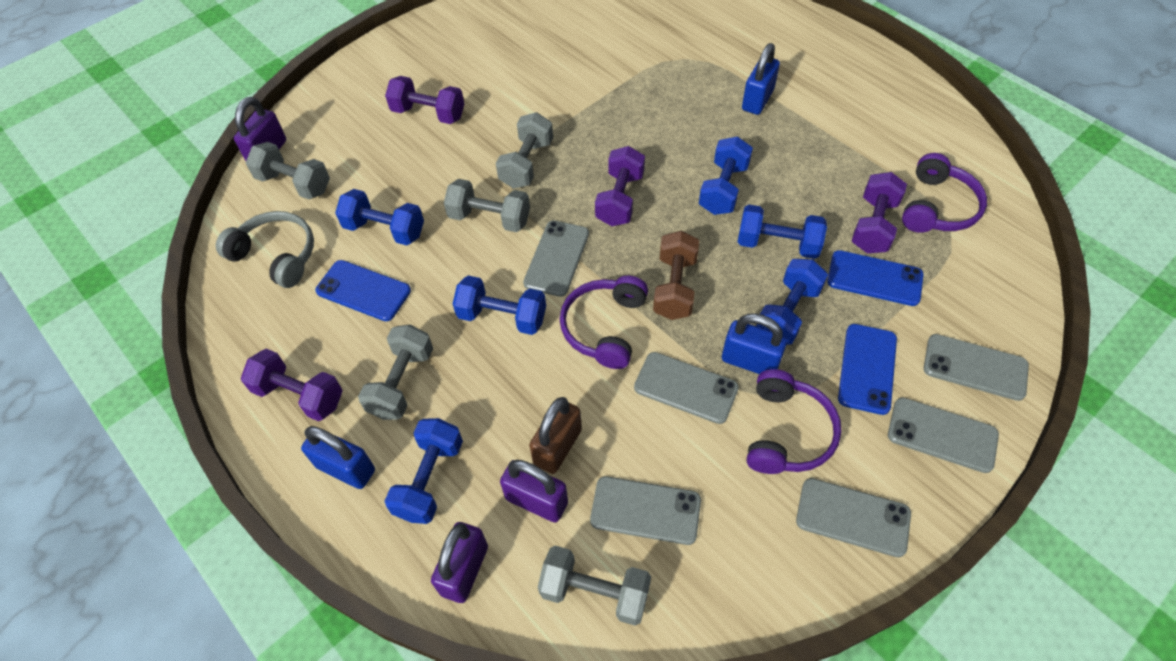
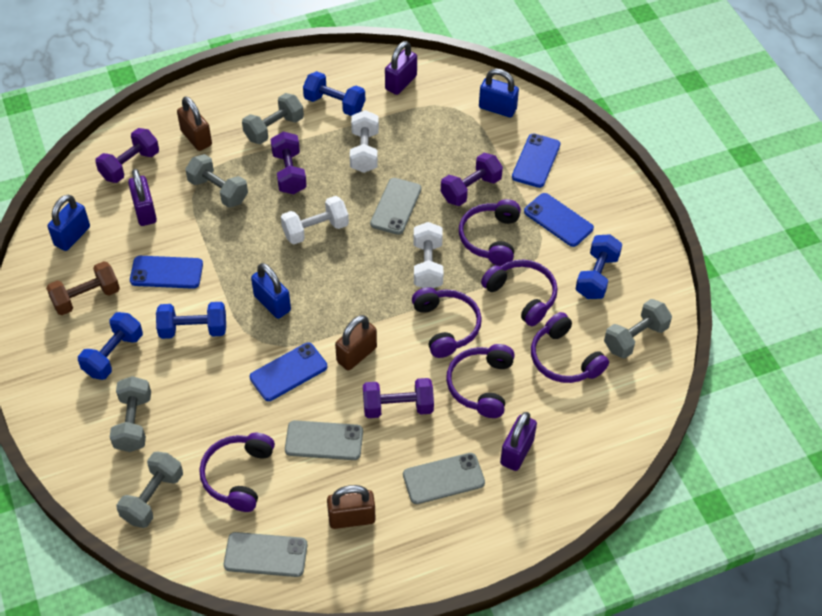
blue dumbbell: [335,189,424,246] [385,418,463,524] [453,275,546,335] [699,137,753,215] [738,205,827,259] [756,259,828,345] = 6 -> [78,312,143,380] [156,302,226,339] [303,71,365,116] [576,234,622,299] = 4
blue phone: [315,260,411,321] [827,250,924,306] [838,324,897,415] = 3 -> [130,256,203,289] [250,343,327,401] [512,133,561,188] [524,193,594,247] = 4
brown padlock: [529,397,582,474] = 1 -> [177,96,212,151] [327,485,375,529] [335,315,377,371] = 3
grey headphones: [216,211,314,288] = 1 -> none = 0
grey phone: [523,220,589,297] [590,476,701,545] [634,352,739,424] [796,478,911,557] [888,397,999,473] [924,334,1029,401] = 6 -> [224,532,308,577] [285,420,363,460] [370,178,422,235] [403,453,485,504] = 4
purple headphones: [560,276,648,369] [747,369,842,474] [902,153,987,233] = 3 -> [199,433,275,512] [412,287,482,358] [446,344,515,418] [459,199,521,266] [481,260,558,326] [531,312,609,383] = 6
white dumbbell: none = 0 -> [281,196,349,244] [350,110,379,173] [414,222,443,288] = 3

